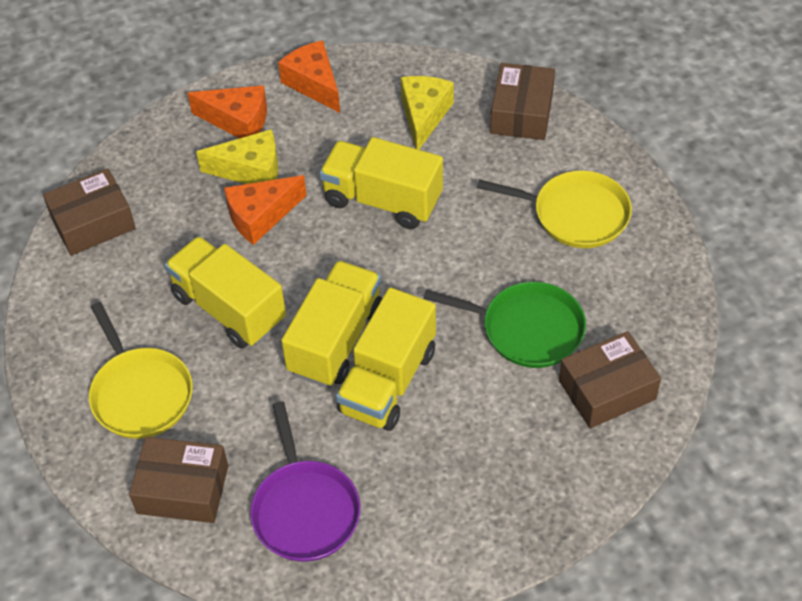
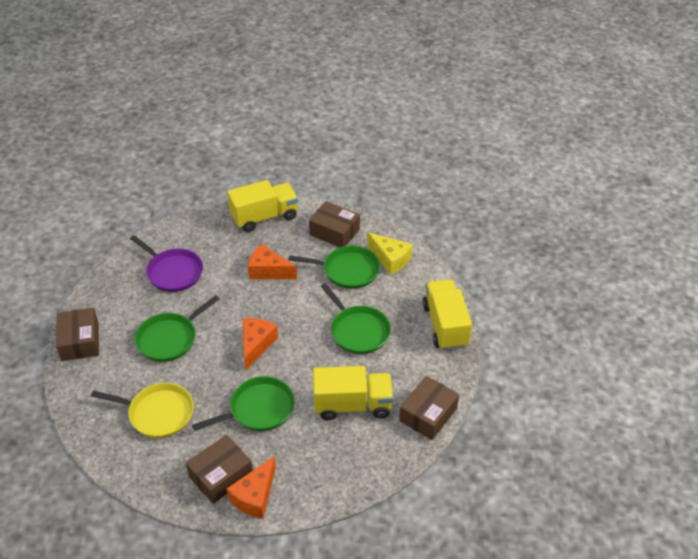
green pan: [423,282,586,368] = 1 -> [135,295,219,362] [192,376,294,431] [288,246,380,289] [320,283,391,354] = 4
yellow cheese: [196,129,278,184] [401,76,454,150] = 2 -> [367,232,412,275] = 1
yellow pan: [89,302,193,439] [477,170,632,248] = 2 -> [91,383,194,438] = 1
yellow truck: [165,236,286,349] [281,261,382,387] [319,137,443,229] [336,287,436,431] = 4 -> [227,180,298,232] [313,366,394,421] [423,279,472,350] = 3

